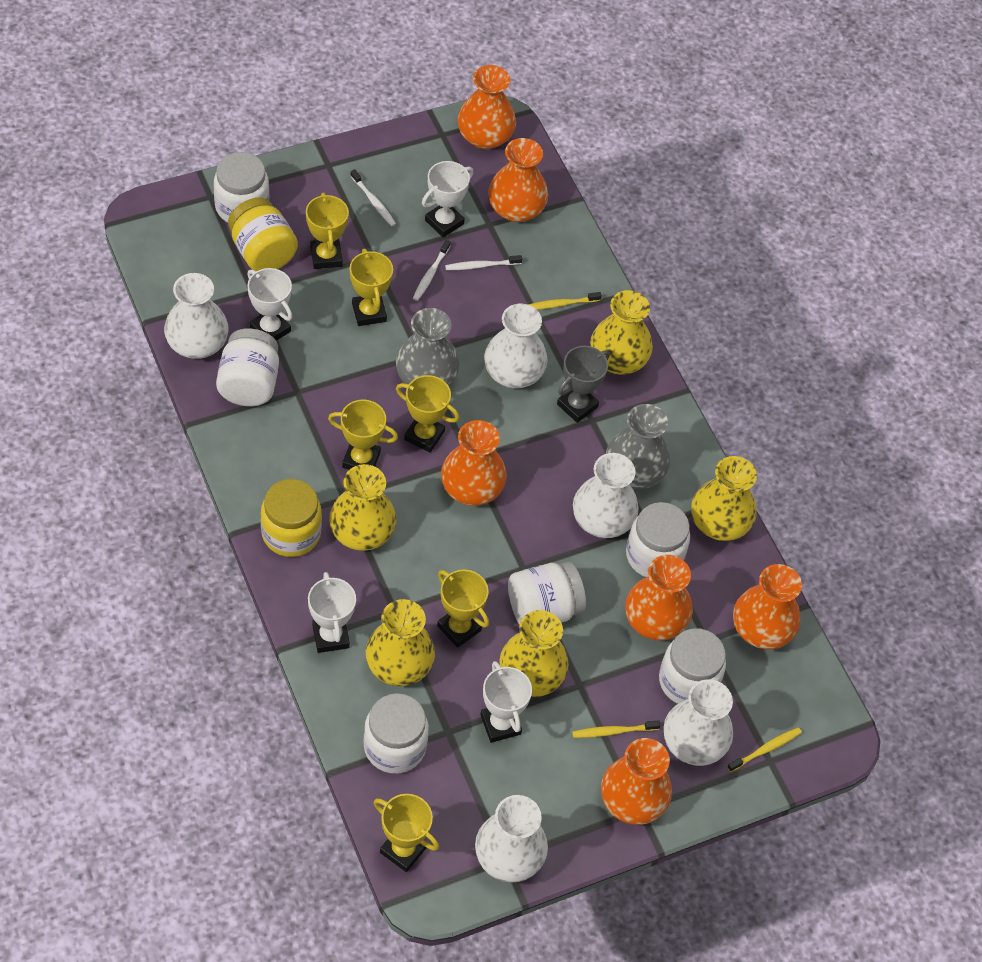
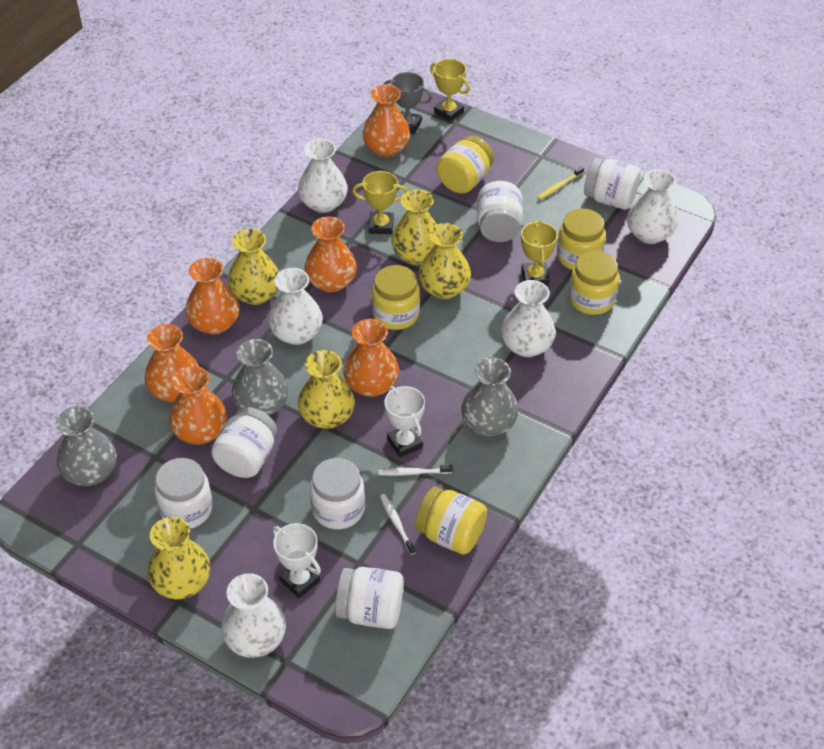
grey vase: [396,308,460,386] [606,404,670,489] = 2 -> [56,406,117,486] [231,339,288,416] [461,357,519,436] = 3
white toothbrush: [350,169,396,226] [413,240,450,301] [445,255,522,270] = 3 -> [378,465,453,476] [380,494,416,555] = 2
white trophy: [247,268,292,341] [308,572,356,653] [422,161,473,237] [480,661,532,743] = 4 -> [273,523,321,598] [384,386,425,457] = 2
yellow jar: [228,198,298,271] [261,479,322,557] = 2 -> [372,265,420,330] [415,487,487,555] [437,136,494,194] [557,208,606,270] [569,251,619,315] = 5
yellow toothbrush: [528,292,602,310] [572,720,660,738] [727,727,802,772] = 3 -> [537,166,584,200] = 1
yellow trophy: [306,193,349,269] [328,400,398,470] [350,249,393,326] [374,794,439,872] [396,375,460,453] [437,570,489,648] = 6 -> [352,171,408,234] [430,59,470,122] [521,220,558,285] = 3

